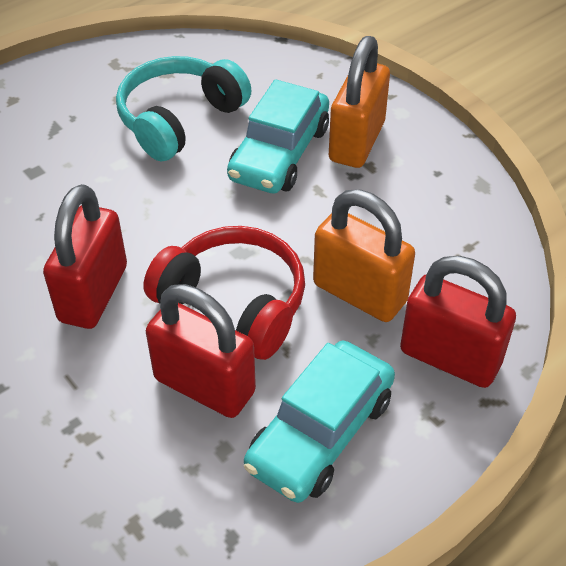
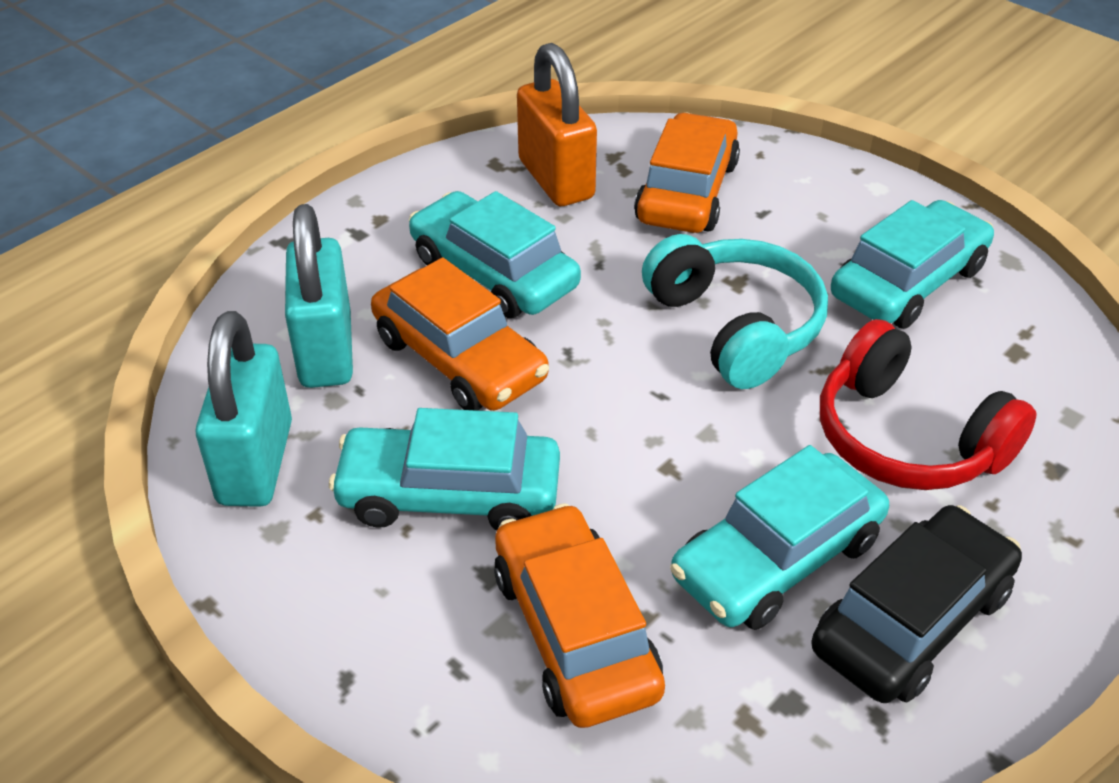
black car: none = 0 -> [812,505,1022,703] = 1
orange car: none = 0 -> [371,258,549,411] [494,503,665,728] [634,113,740,233] = 3
orange padlock: [313,189,415,322] [329,36,390,168] = 2 -> [517,43,597,206] = 1
red padlock: [43,184,127,329] [146,284,256,418] [400,256,516,388] = 3 -> none = 0
turquoise car: [227,79,329,193] [244,341,395,503] = 2 -> [329,408,560,531] [409,191,581,318] [670,445,889,630] [831,200,994,329] = 4
turquoise padlock: none = 0 -> [195,311,292,507] [285,204,353,388] = 2

